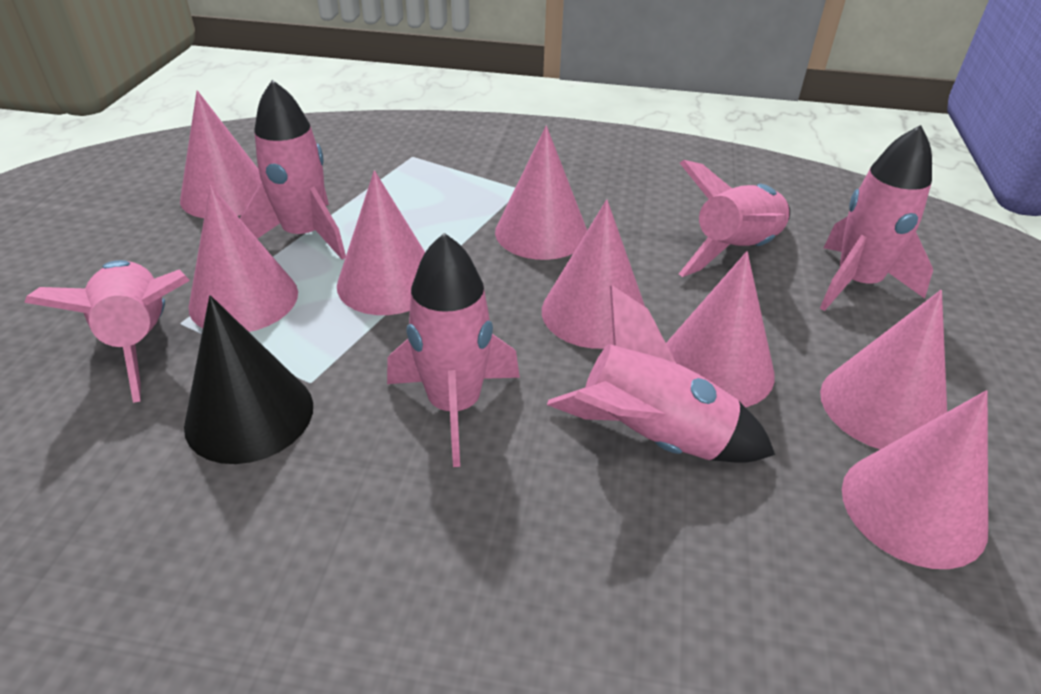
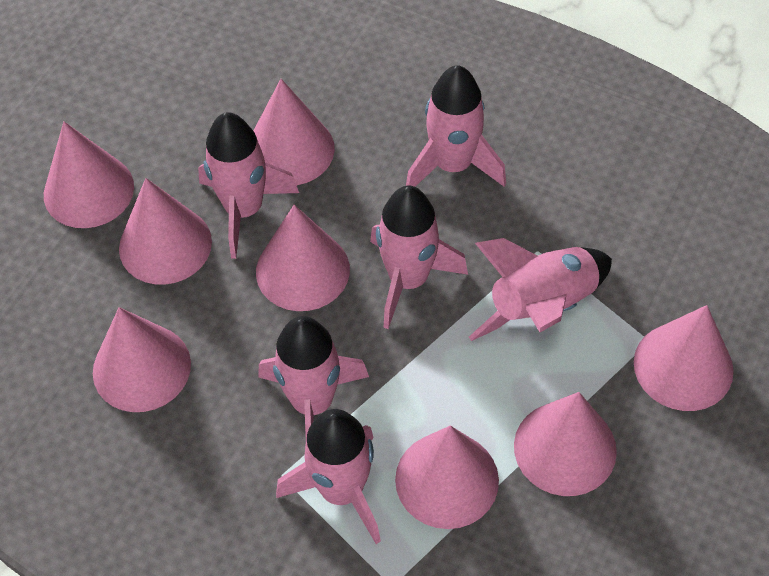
black cone: [184,295,313,464] = 1 -> none = 0

